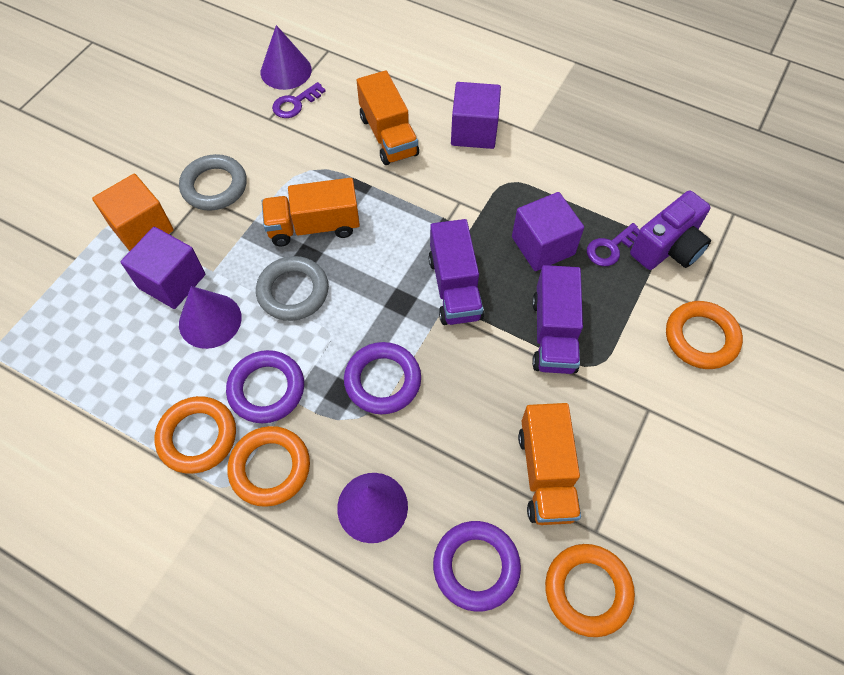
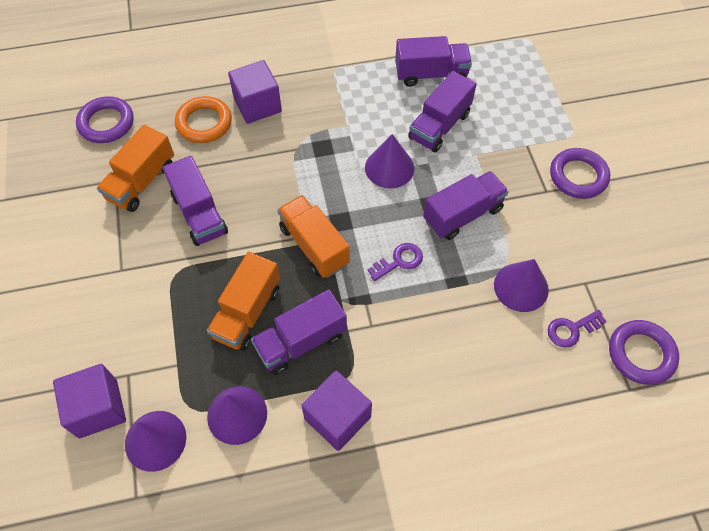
grey ring: [179,154,247,211] [256,256,329,321] = 2 -> none = 0
orange cube: [92,174,174,251] = 1 -> none = 0
orange ring: [155,396,236,474] [227,426,310,507] [545,544,635,637] [666,301,743,369] = 4 -> [175,96,232,143] = 1
purple camera: [630,191,711,270] = 1 -> none = 0
purple cone: [179,286,242,349] [261,25,312,90] [337,473,408,543] = 3 -> [125,411,186,472] [207,386,267,445] [365,134,414,188] [494,259,549,312] = 4
purple truck: [428,219,484,325] [532,265,583,374] = 2 -> [163,156,228,246] [251,290,347,375] [395,36,472,87] [408,71,477,153] [423,171,509,240] = 5

